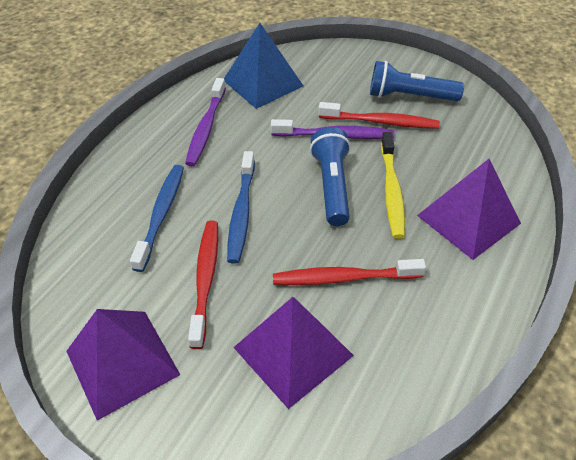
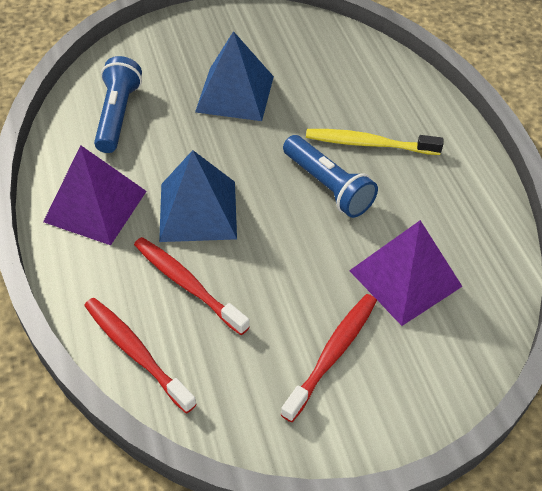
blue pyramid: [224,23,303,109] = 1 -> [159,150,237,242] [195,31,274,121] = 2
blue toothbrush: [130,165,184,272] [227,151,255,264] = 2 -> none = 0
purple pyramid: [66,309,180,421] [233,297,354,409] [417,159,521,260] = 3 -> [43,145,146,245] [349,220,463,326] = 2
purple toothbrush: [185,78,226,166] [271,119,394,139] = 2 -> none = 0

